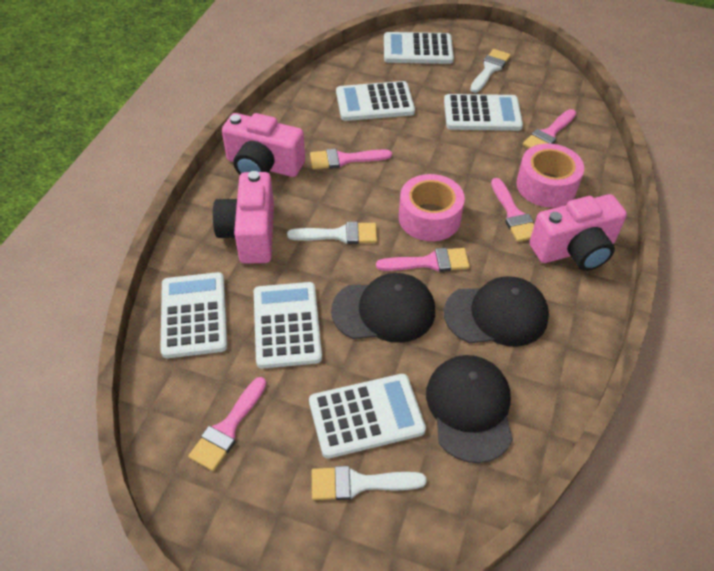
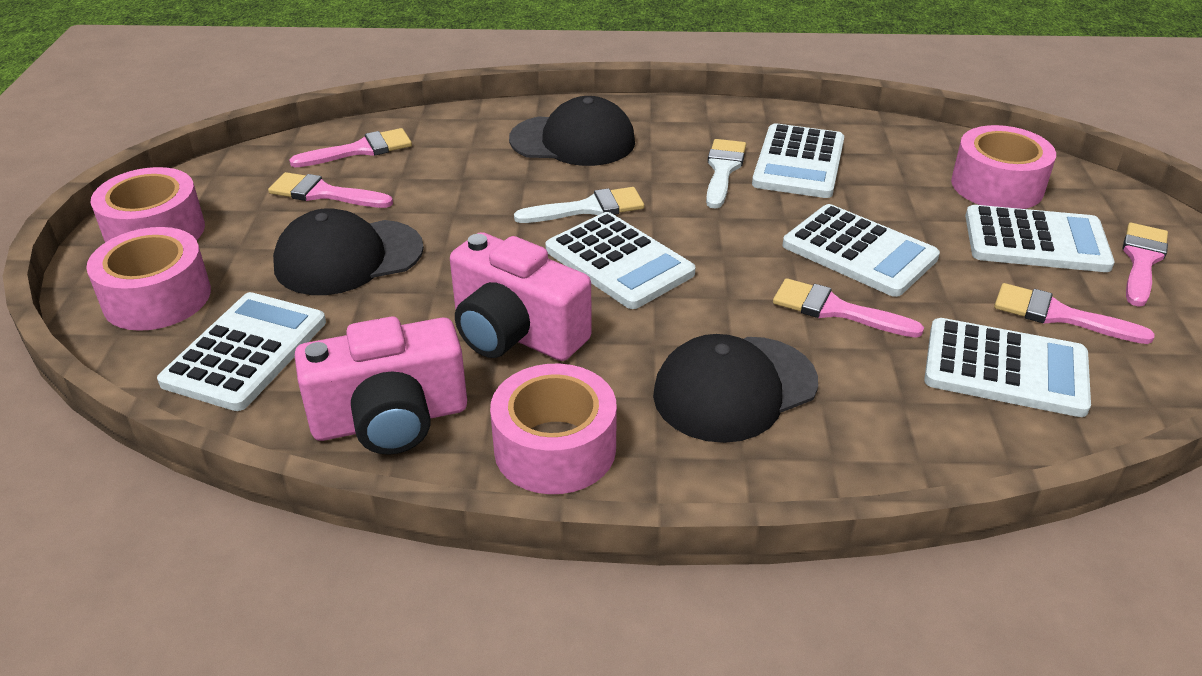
pink camera: [213,171,274,264] [222,113,305,177] [529,194,627,271] = 3 -> [295,316,467,455] [450,232,592,361] = 2
pink tape: [399,174,465,241] [516,144,584,207] = 2 -> [87,227,211,331] [91,167,205,242] [490,364,617,494] [951,125,1056,209] = 4
white brush: [287,222,377,244] [312,466,427,500] [470,49,511,93] = 3 -> [514,187,644,223] [706,139,746,209] = 2

